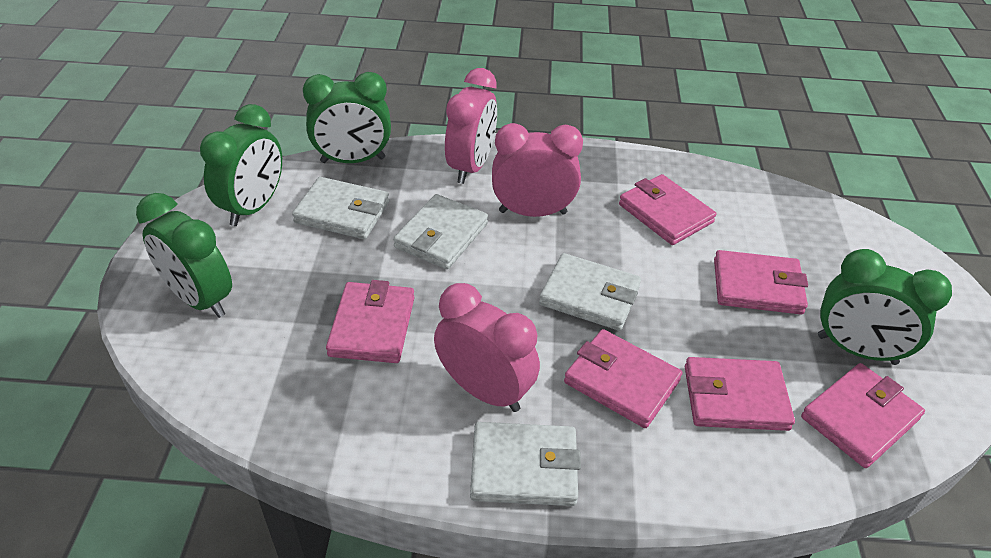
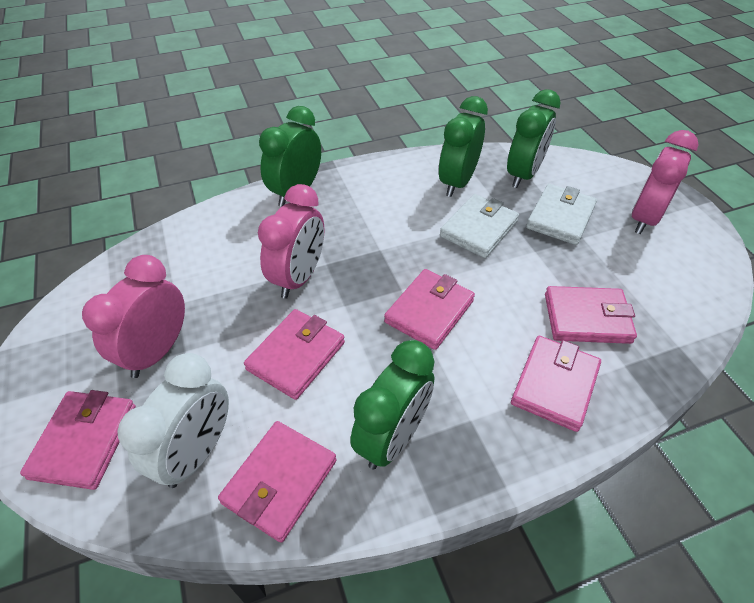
white clock: none = 0 -> [117,353,229,488] = 1
white wallet: [292,177,389,239] [393,194,488,269] [470,422,581,506] [539,253,641,331] = 4 -> [440,194,519,258] [526,184,597,245] = 2

